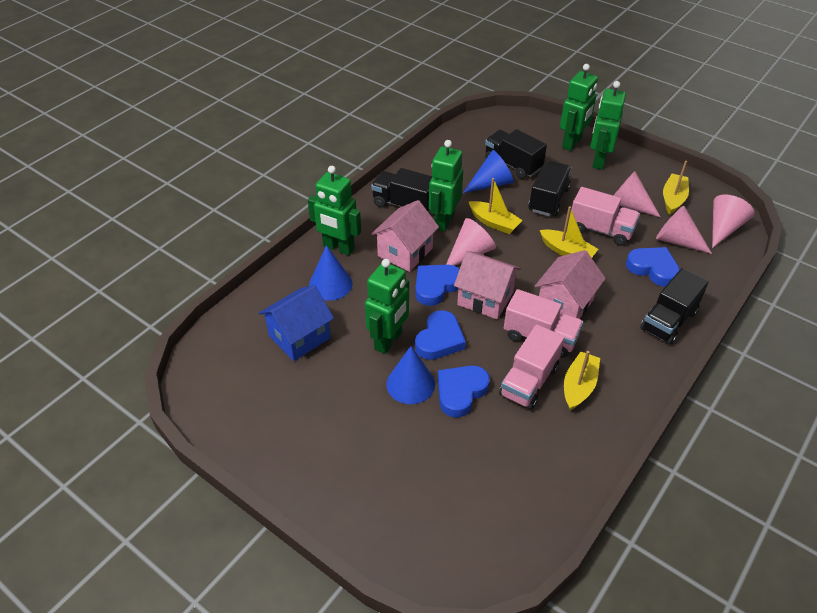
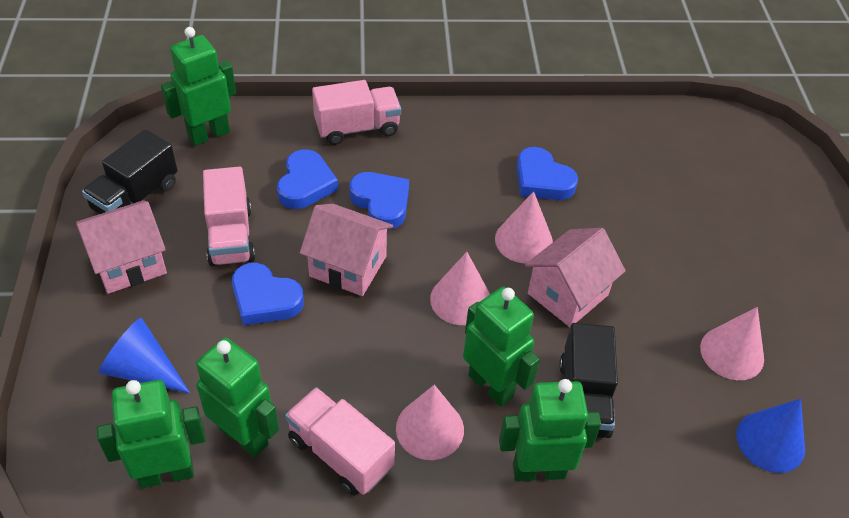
black truck: [371,168,432,213] [485,129,547,179] [528,161,572,216] [640,268,709,345] = 4 -> [82,129,178,214] [559,323,618,438] = 2
blue cone: [309,245,352,301] [386,346,435,404] [463,150,514,193] = 3 -> [99,318,190,393] [737,399,805,473] = 2
blue house: [259,285,334,361] = 1 -> none = 0
yellow boat: [469,178,523,234] [540,207,598,258] [564,351,600,410] [663,161,689,215] = 4 -> none = 0

